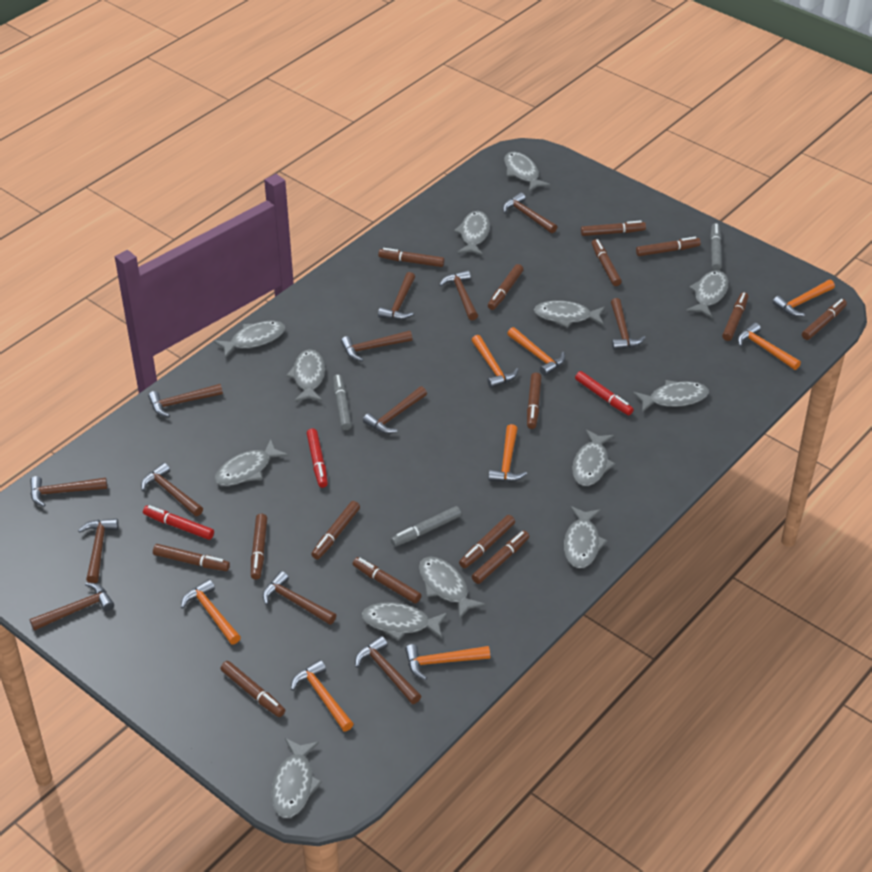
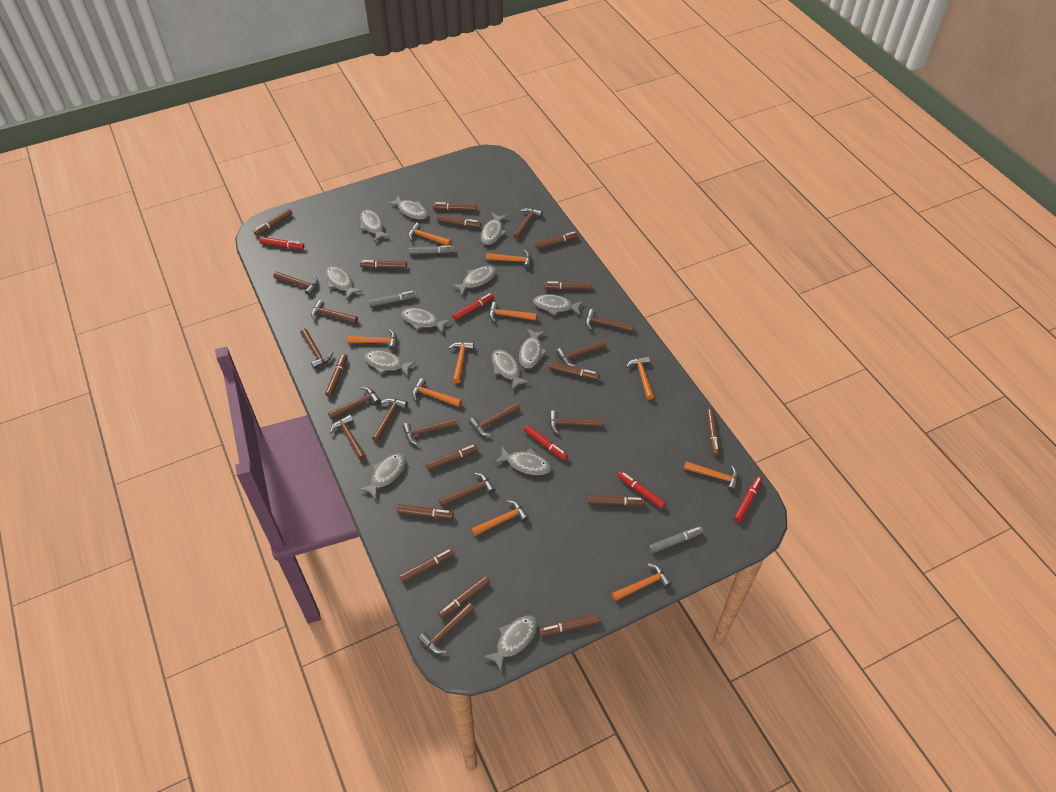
brown hammer: [30,476,107,507] [30,583,114,631] [78,519,119,583] [141,463,203,516] [148,384,223,417] [263,571,336,625] [341,331,412,361] [355,636,421,704] [363,386,427,434] [378,272,415,320] [439,270,478,321] [503,192,557,233] [611,298,646,350] = 13 -> [273,271,318,296] [300,329,333,369] [311,300,358,324] [328,387,381,420] [330,415,366,460] [372,398,408,442] [402,418,457,445] [418,603,474,654] [439,473,495,507] [469,402,520,436] [513,208,543,240] [550,410,602,434] [556,339,606,367] [586,309,634,332] = 14
orange hammer: [181,579,241,644] [291,660,354,731] [405,644,490,680] [471,335,519,388] [488,424,527,482] [507,327,565,376] [738,323,801,370] [773,280,835,316] = 8 -> [347,329,397,350] [408,223,451,245] [412,378,462,407] [449,342,474,383] [471,500,529,536] [486,250,531,269] [489,302,537,322] [612,563,672,601] [626,356,654,400] [684,461,738,491] = 10
red marker: [143,505,214,540] [307,428,328,488] [575,371,634,415] = 3 -> [259,237,304,249] [452,293,495,320] [524,425,568,460] [618,471,666,509] [734,476,763,523] = 5

